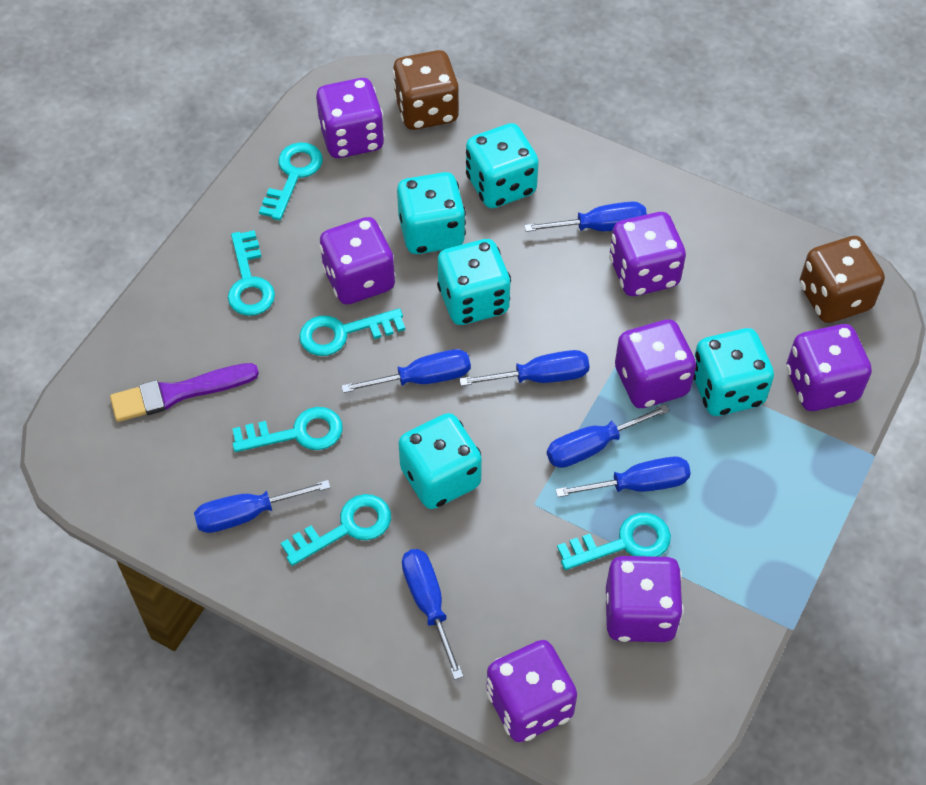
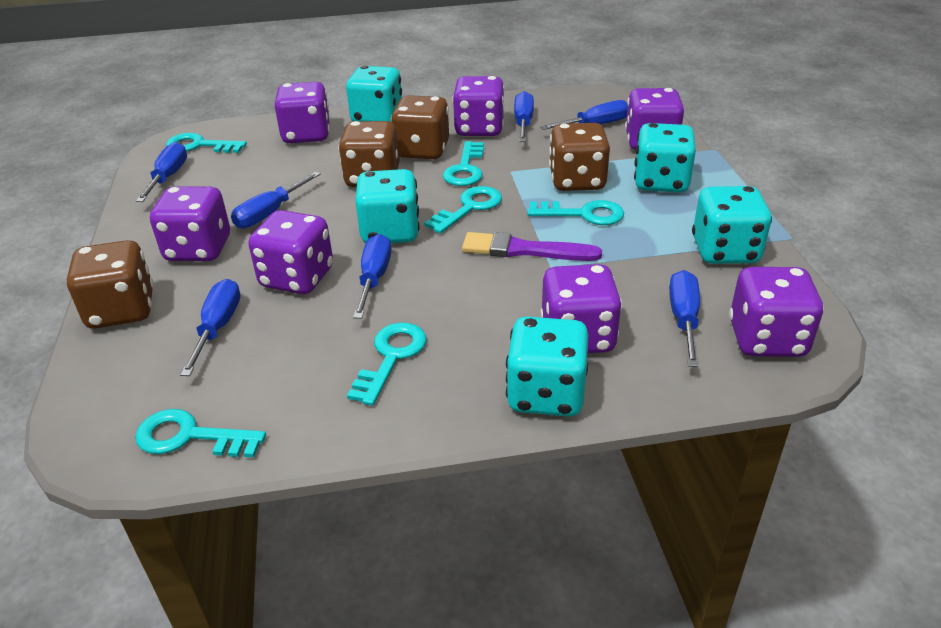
brown dice: [393,50,459,130] [800,236,885,323] = 2 -> [67,240,154,328] [338,121,400,187] [391,95,449,159] [549,123,610,191] = 4

